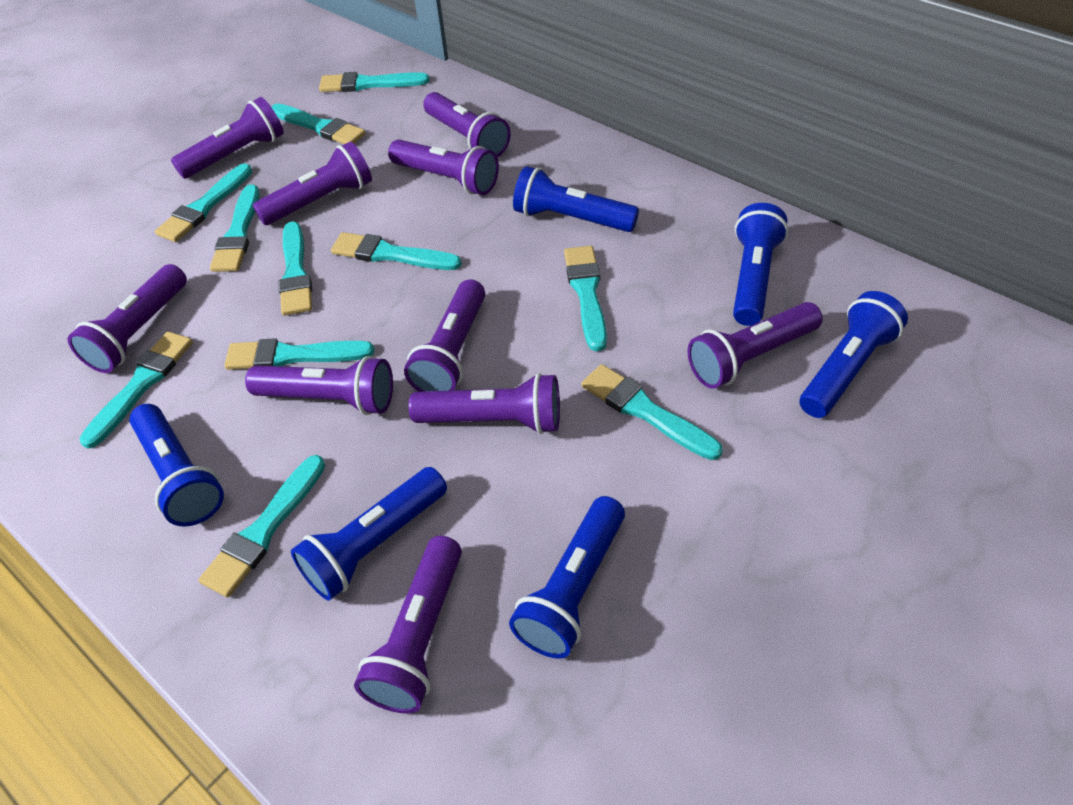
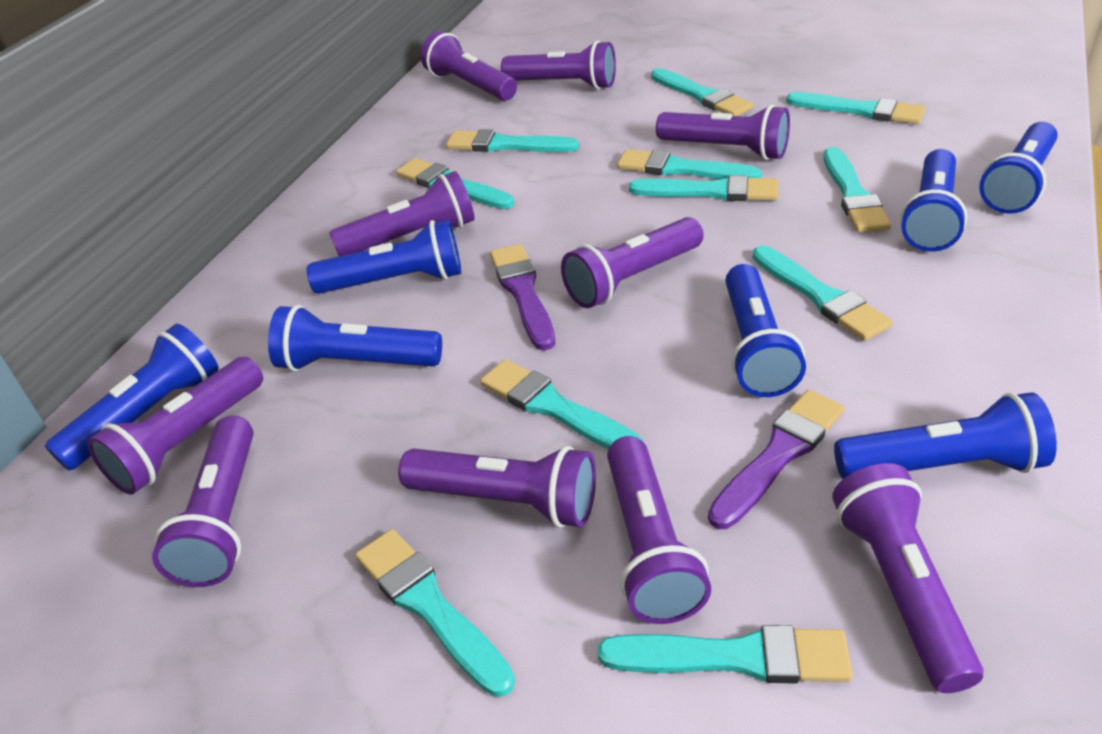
blue flashlight: [129,404,224,526] [291,467,447,601] [509,496,625,659] [513,166,639,232] [733,203,788,326] [800,291,908,418] = 6 -> [45,324,219,471] [268,305,442,371] [307,219,461,294] [725,264,806,397] [834,392,1057,479] [900,149,968,252] [979,122,1058,214] = 7
purple brush: none = 0 -> [490,244,555,350] [708,390,844,529] = 2

